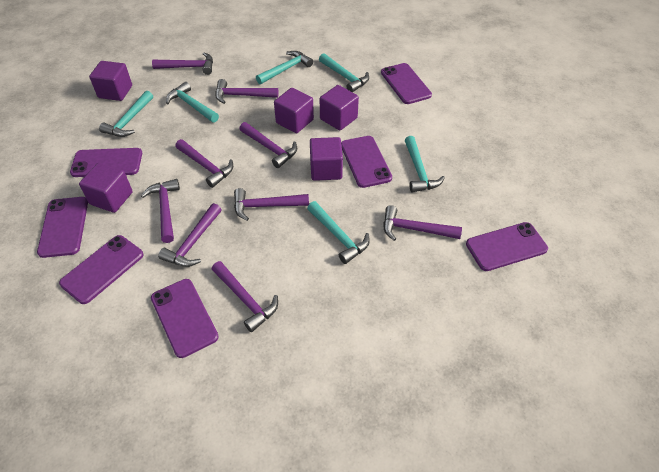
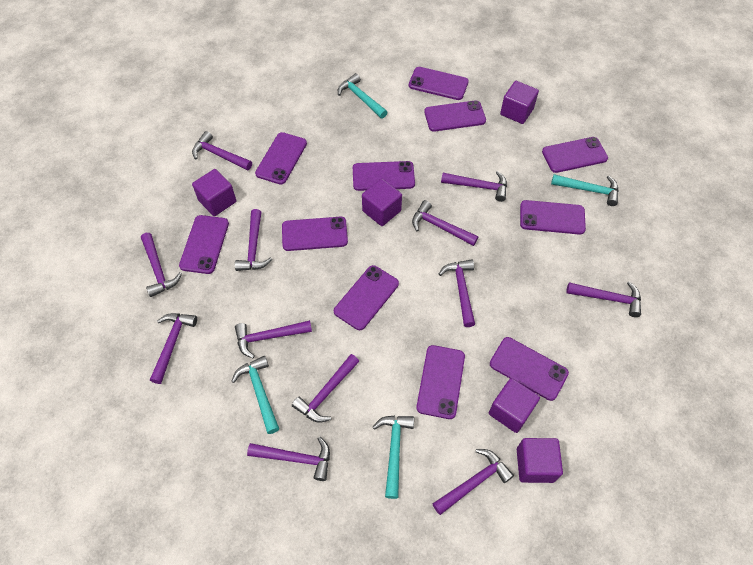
purple hammer: [141,179,180,243] [152,53,213,75] [158,203,222,267] [176,139,233,188] [212,261,278,332] [216,79,278,104] [234,188,309,221] [239,122,297,168] [383,205,462,241] = 9 -> [141,233,182,297] [150,313,197,384] [192,131,252,170] [235,209,272,271] [235,320,312,358] [247,437,330,481] [292,354,359,423] [412,200,478,246] [432,449,514,515] [439,259,475,327] [441,171,507,202] [566,281,641,317] = 12
purple phone: [37,197,88,258] [59,235,143,304] [70,148,142,177] [151,279,219,358] [341,136,392,188] [381,63,432,104] [466,222,548,271] = 7 -> [179,215,229,274] [255,132,307,184] [282,217,348,251] [334,265,399,330] [353,161,415,191] [409,67,469,100] [416,345,465,419] [424,100,486,132] [490,337,569,401] [520,200,586,235] [542,137,608,173] = 11
turquoise hammer: [99,91,153,137] [166,82,219,123] [256,51,313,84] [307,201,370,264] [319,53,369,92] [405,136,445,192] = 6 -> [231,356,279,434] [338,73,387,118] [373,416,414,499] [551,174,619,206] = 4

